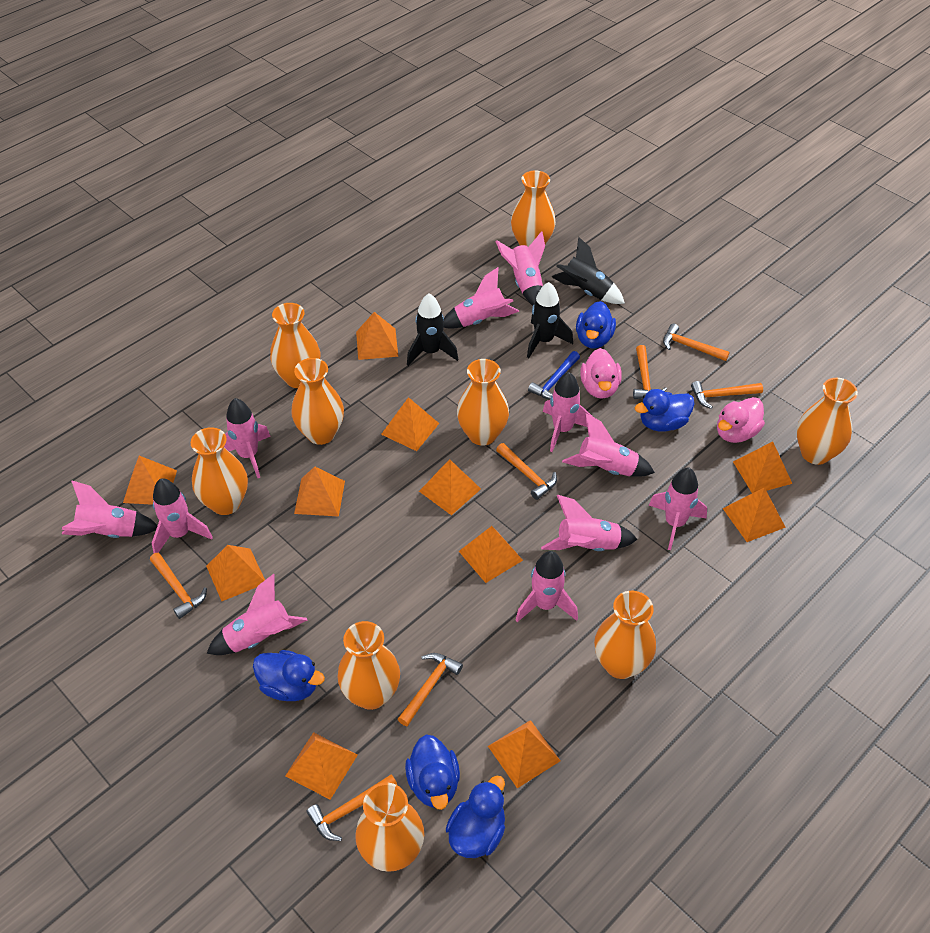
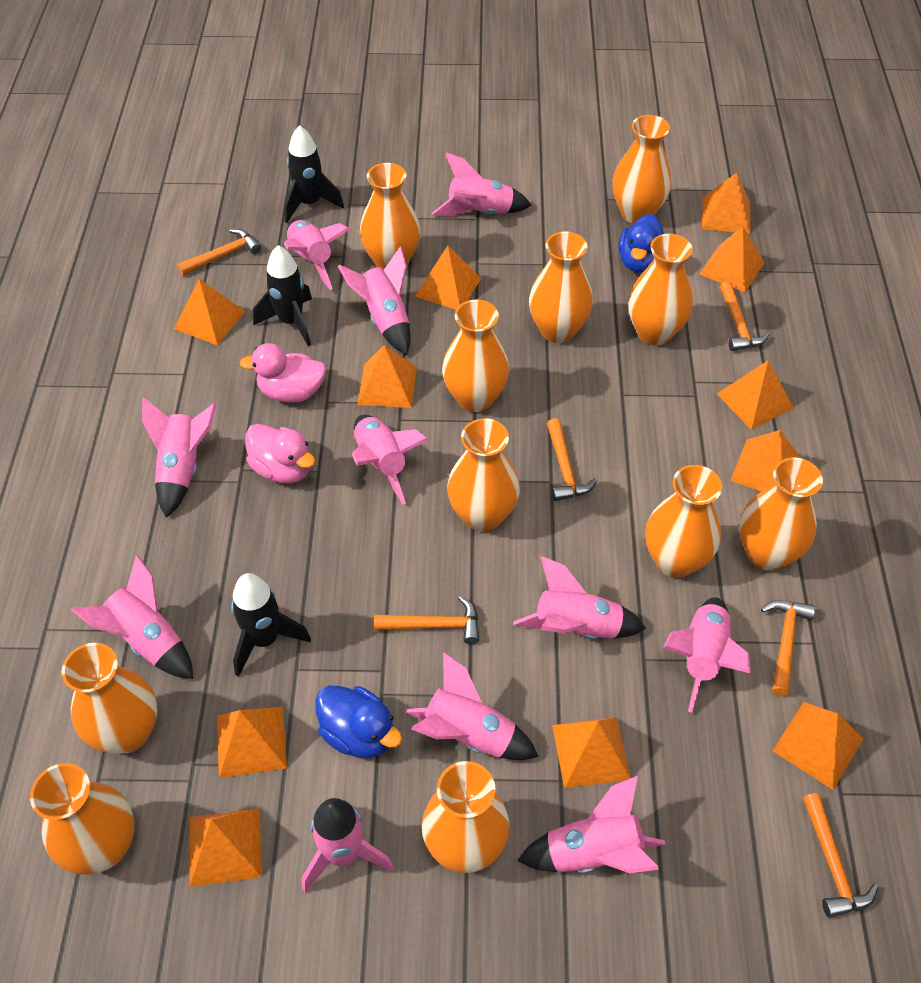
blue duck: [253,650,325,701] [405,734,460,810] [446,775,505,858] [576,301,616,348] [635,389,695,432] = 5 -> [315,686,402,758] [618,214,664,273] = 2
blue hammer: [528,351,580,400] = 1 -> none = 0
orange hammer: [150,553,207,619] [306,774,397,841] [398,653,463,726] [496,443,557,500] [633,345,667,399] [663,324,730,361] [691,381,763,409] = 7 -> [177,229,261,275] [374,596,479,644] [547,418,597,501] [720,281,770,351] [761,600,815,696] [803,793,878,918] = 6
orange vase: [191,427,248,515] [270,303,320,388] [291,358,344,445] [337,621,400,710] [355,782,424,872] [457,359,509,446] [511,171,556,247] [594,591,656,679] [796,378,858,465] = 9 -> [30,763,134,875] [62,643,157,754] [360,163,421,269] [422,761,510,873] [442,300,509,412] [447,418,520,532] [529,231,593,343] [612,115,671,224] [628,234,693,345] [645,465,722,578] [739,458,823,571] = 11

